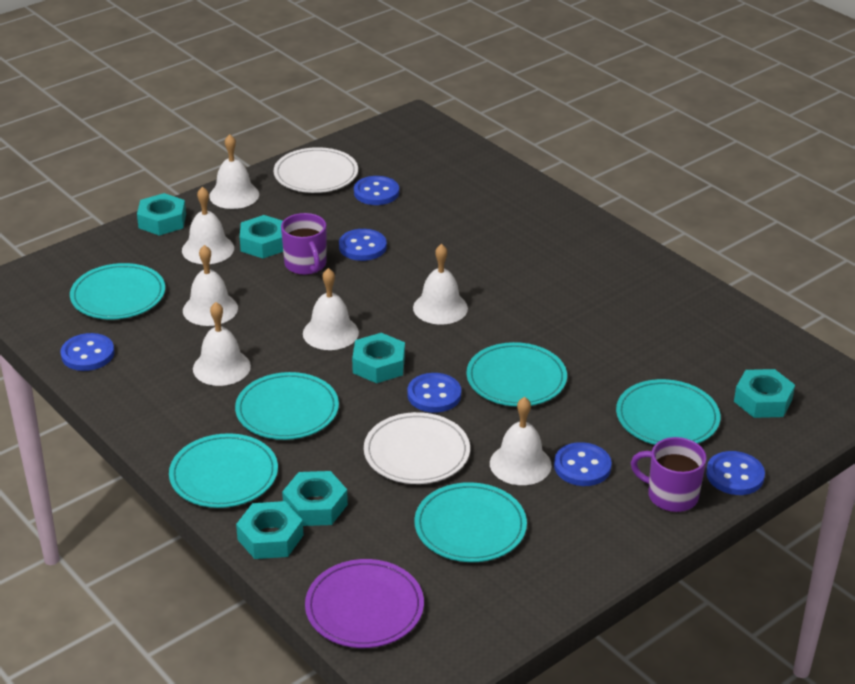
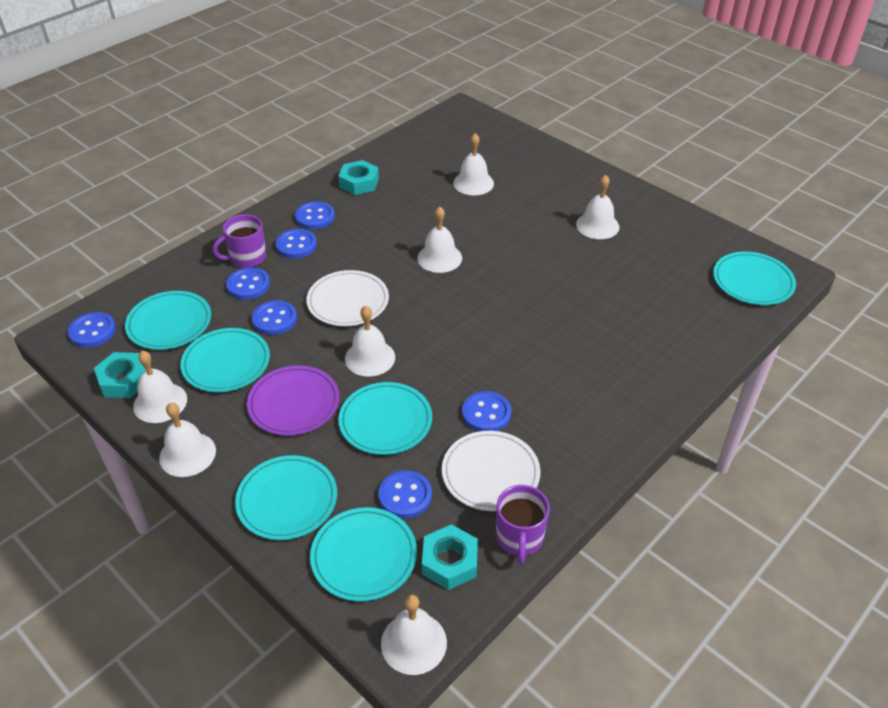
blue button: [60,333,114,371] [339,229,387,261] [354,176,399,205] [407,373,461,413] [554,442,612,486] [706,451,765,495] = 6 -> [68,312,116,348] [226,267,270,300] [252,300,297,335] [275,229,317,259] [295,201,335,229] [378,470,432,519] [462,391,511,431] = 7
turquoise nut: [137,193,186,236] [236,501,303,559] [240,215,283,258] [282,471,348,526] [352,333,405,383] [734,369,795,418] = 6 -> [94,352,146,398] [338,160,379,195] [422,524,478,590] = 3

